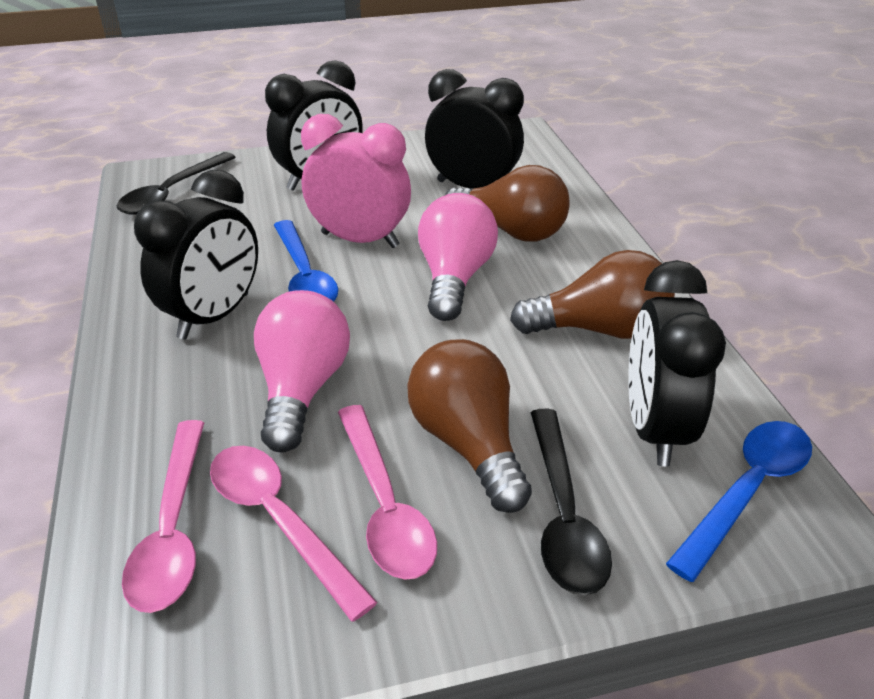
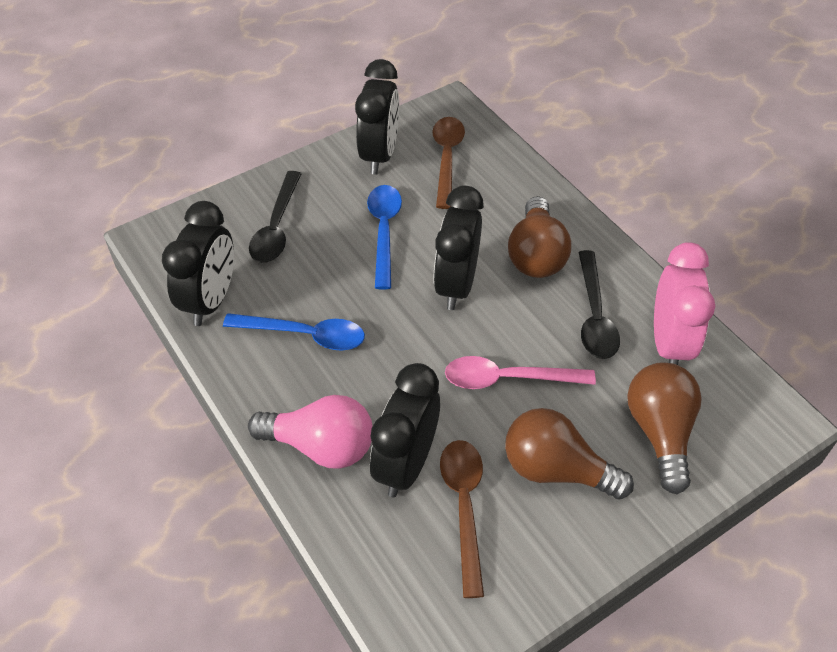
brown spoon: none = 0 -> [432,117,465,209] [440,440,484,598] = 2
pink light bulb: [254,290,350,453] [418,193,498,321] = 2 -> [248,395,373,469] = 1
pink spoon: [122,420,204,613] [210,446,378,622] [338,405,437,580] = 3 -> [445,356,596,389] = 1

